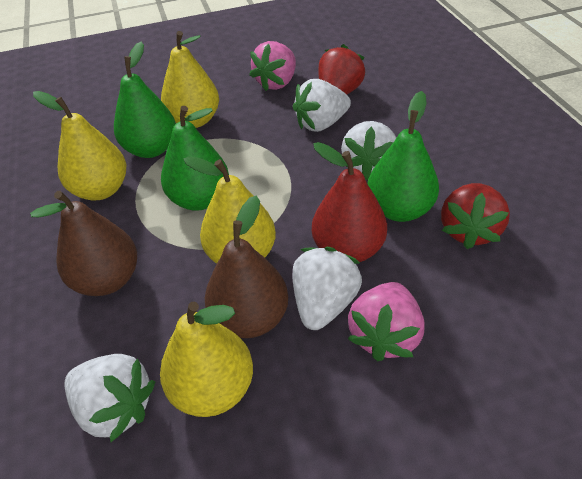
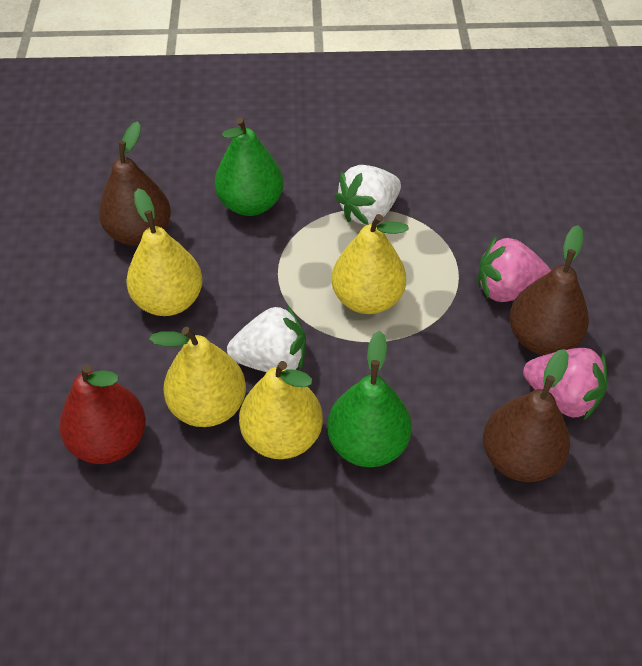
brown pear: [30,191,137,296] [205,195,288,338] = 2 -> [99,121,171,246] [483,349,570,482] [509,225,589,355] = 3
green pear: [114,42,176,158] [161,106,229,211] [367,91,439,222] = 3 -> [215,117,283,216] [327,331,412,467] = 2
red strawberry: [318,44,365,94] [441,183,510,249] = 2 -> none = 0
white strawberry: [65,354,156,442] [292,247,362,330] [293,79,351,132] [341,121,396,180] = 4 -> [227,305,306,372] [335,165,401,225] = 2

